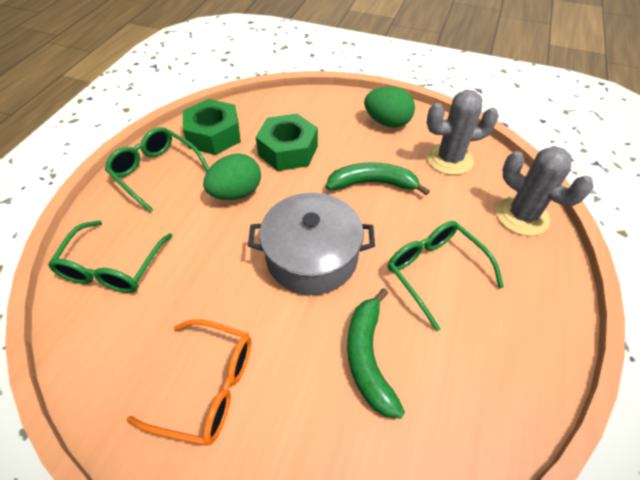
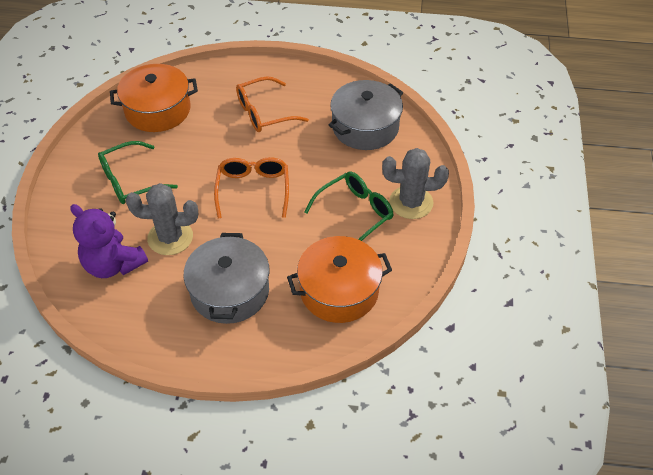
green banana: [326,162,430,196] [347,288,405,419] = 2 -> none = 0
green egg: [203,153,261,200] [364,86,415,128] = 2 -> none = 0
green glasses: [48,220,173,293] [105,127,209,212] [388,221,504,331] = 3 -> [98,141,178,204] [305,172,394,241] = 2
green nut: [183,99,241,155] [256,113,318,171] = 2 -> none = 0
grey pot: [248,192,375,295] = 1 -> [183,233,270,324] [329,80,403,150] = 2
orange glasses: [126,319,251,445] = 1 -> [214,157,289,218] [236,76,309,132] = 2
orange pot: none = 0 -> [110,64,198,132] [287,236,392,323] = 2
purple teddy bear: none = 0 -> [70,204,148,278] = 1

